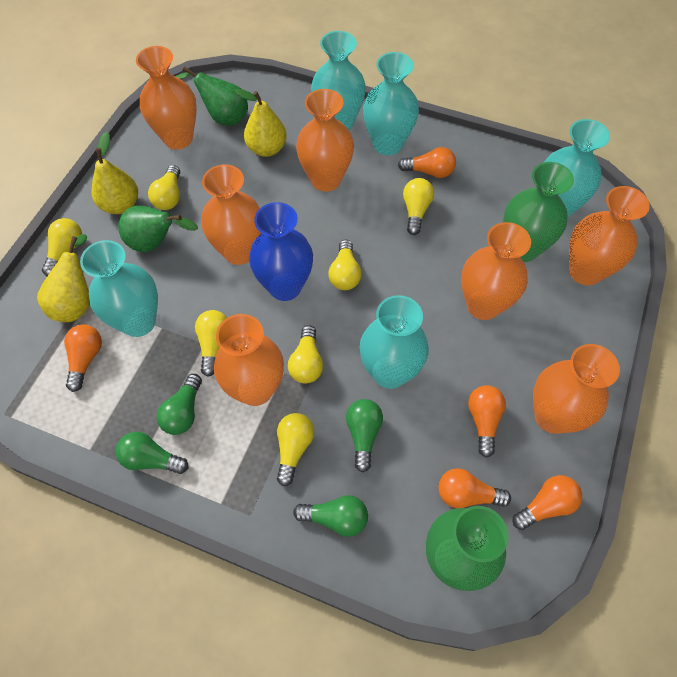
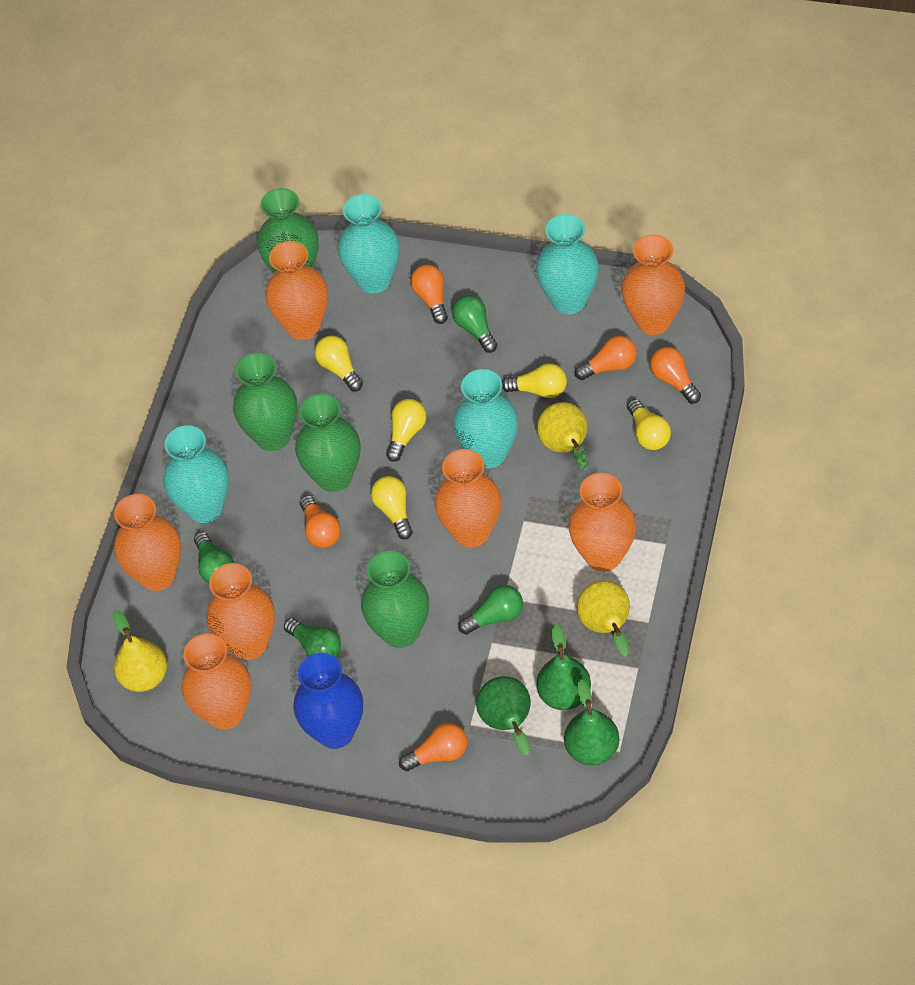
green pear: [118,205,198,252] [175,67,248,126] = 2 -> [476,676,531,756] [536,624,591,710] [564,679,619,765] = 3
green vase: [426,506,509,591] [503,162,574,262] = 2 -> [233,353,298,451] [257,188,319,273] [295,394,360,492] [361,551,429,648] = 4
turquoise vase: [80,240,158,337] [311,31,366,131] [360,295,429,389] [363,52,419,155] [544,119,610,218] = 5 -> [163,425,229,523] [338,194,400,294] [453,369,518,468] [536,214,599,314] = 4
yellow light bulb: [42,218,82,276] [148,165,180,210] [195,310,227,377] [277,413,314,486] [288,325,323,384] [328,240,362,290] [403,178,434,235] = 7 -> [315,336,363,391] [371,476,413,540] [386,399,426,462] [502,363,567,398] [627,399,671,450] = 5

